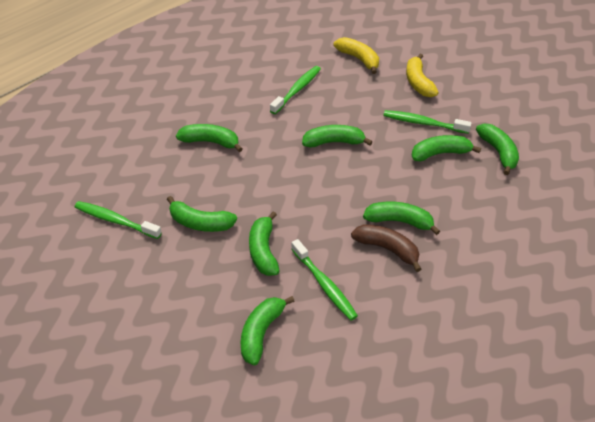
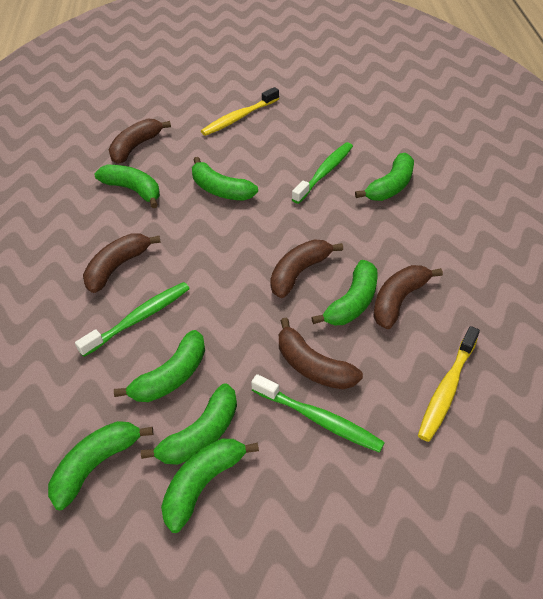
brown banana: [351,224,422,272] = 1 -> [83,233,161,293] [109,118,171,164] [270,239,343,298] [279,318,363,389] [373,265,443,329] = 5
green toothbrush: [75,201,162,239] [270,66,321,114] [291,239,358,321] [383,110,471,134] = 4 -> [75,282,190,357] [251,374,385,453] [292,142,353,204] = 3
yellow banana: [334,37,379,74] [406,54,439,97] = 2 -> none = 0
yellow toothbrush: none = 0 -> [201,87,279,136] [418,326,480,442] = 2

